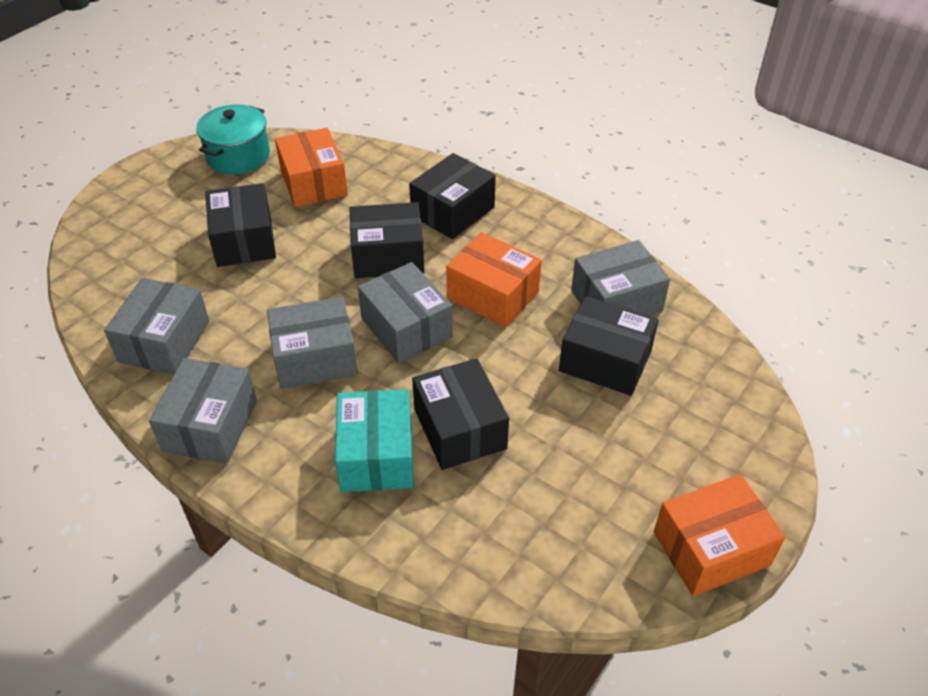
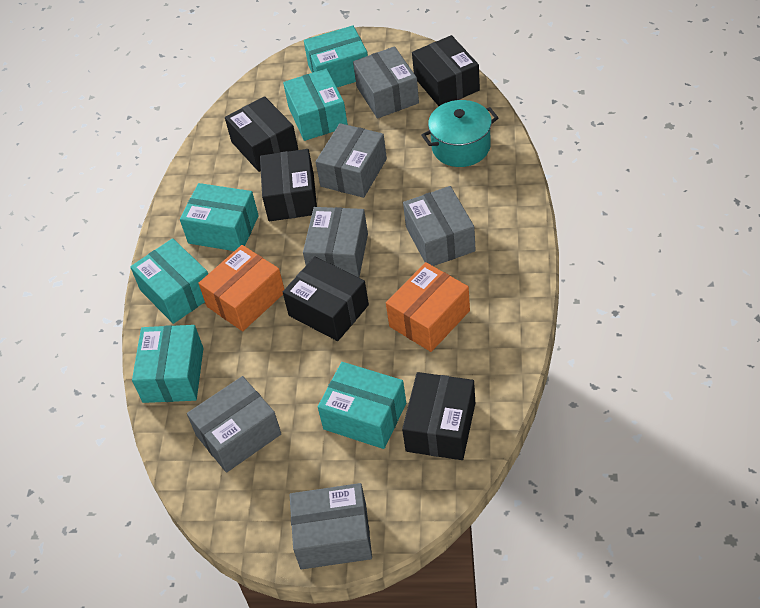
grey box: [104,278,210,374] [149,358,257,464] [267,297,358,389] [358,262,453,363] [571,240,670,316] = 5 -> [187,376,281,473] [289,483,372,569] [303,207,368,278] [316,123,387,198] [353,46,419,119] [403,186,476,266] = 6
orange box: [275,128,348,207] [446,232,542,327] [654,474,786,596] = 3 -> [198,245,284,331] [386,262,470,352] = 2
turquoise box: [335,389,414,492] = 1 -> [130,238,208,324] [132,325,203,403] [180,183,259,251] [283,69,348,141] [304,25,368,87] [318,362,406,449] = 6

